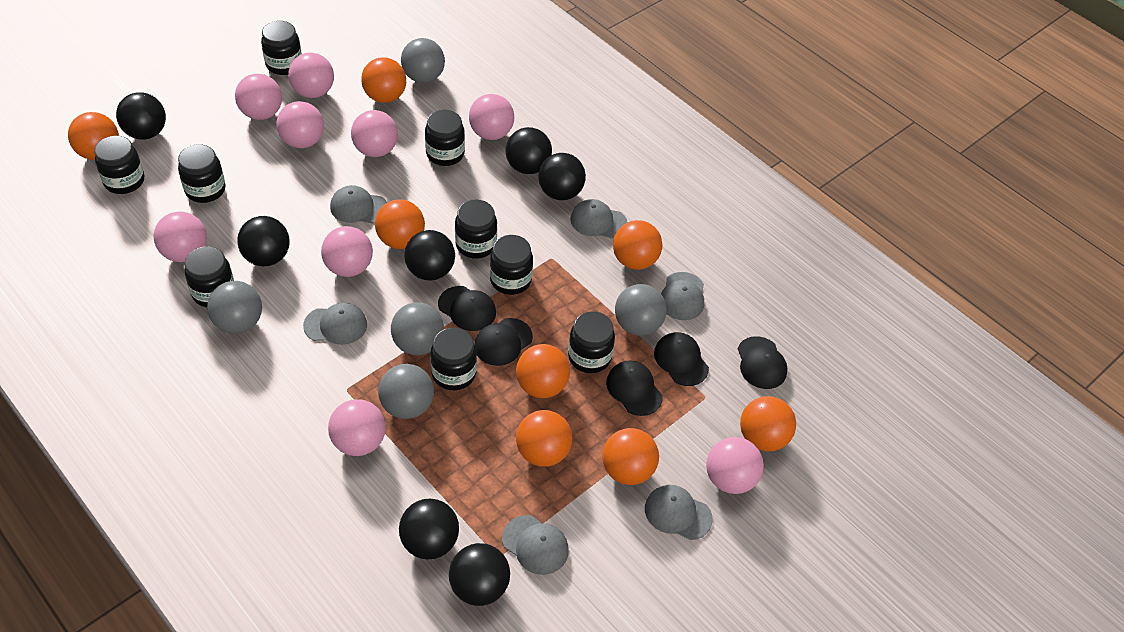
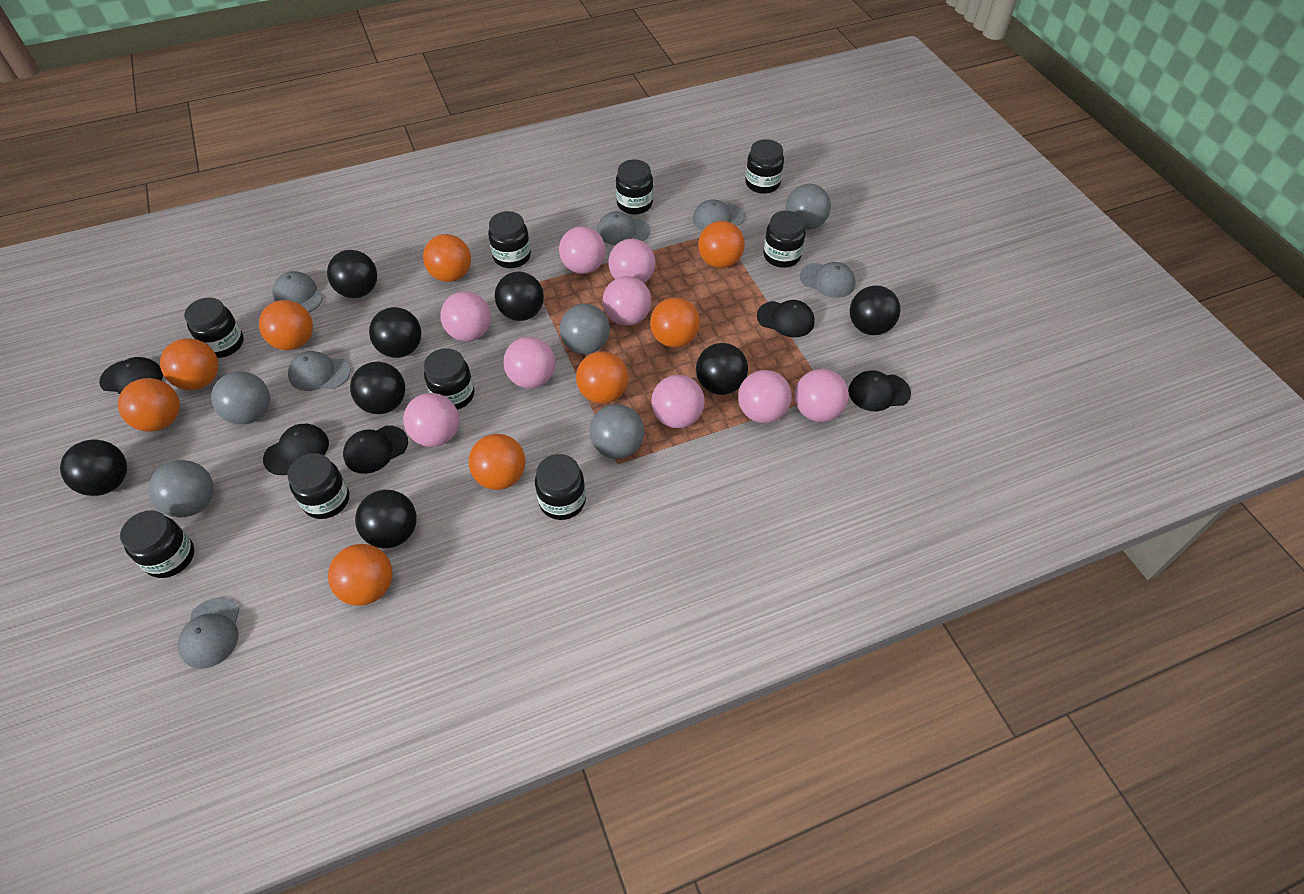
black ball: [116,92,166,140] [237,216,290,266] [399,499,459,560] [404,230,455,281] [449,543,510,606] [506,127,552,174] [538,153,586,200] = 7 -> [60,440,127,496] [327,250,377,298] [350,362,405,414] [355,490,417,548] [369,307,421,358] [495,272,544,321] [696,343,748,395] [850,285,901,335] = 8
orange ball: [68,112,119,160] [361,57,406,103] [375,200,425,249] [516,344,570,398] [516,410,572,467] [602,428,659,485] [613,220,662,270] [740,396,796,452] = 8 -> [118,378,180,432] [160,338,219,390] [259,300,313,350] [328,544,393,606] [423,234,471,282] [469,434,525,490] [576,351,628,404] [650,297,700,348] [698,221,745,268] = 9

